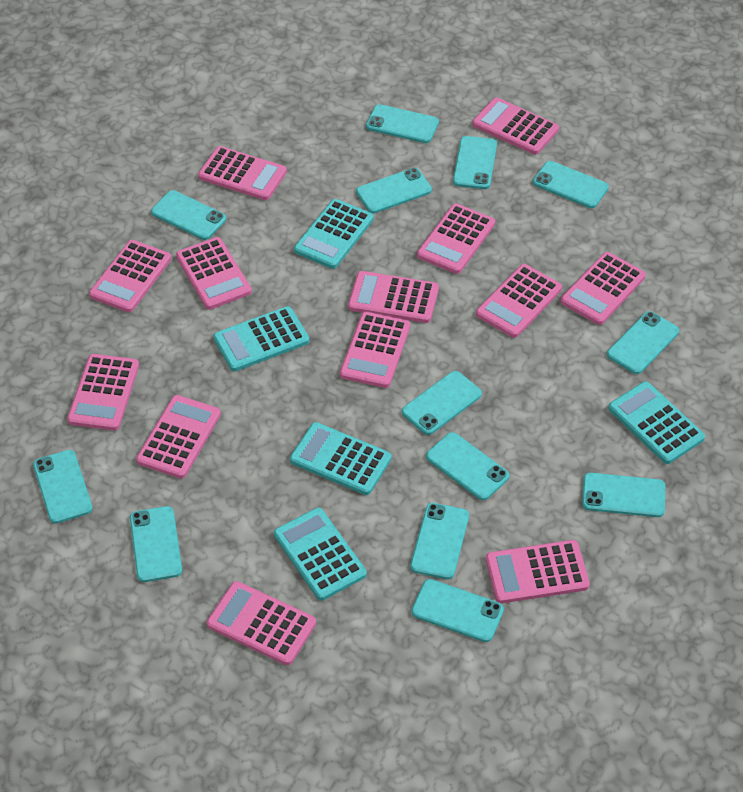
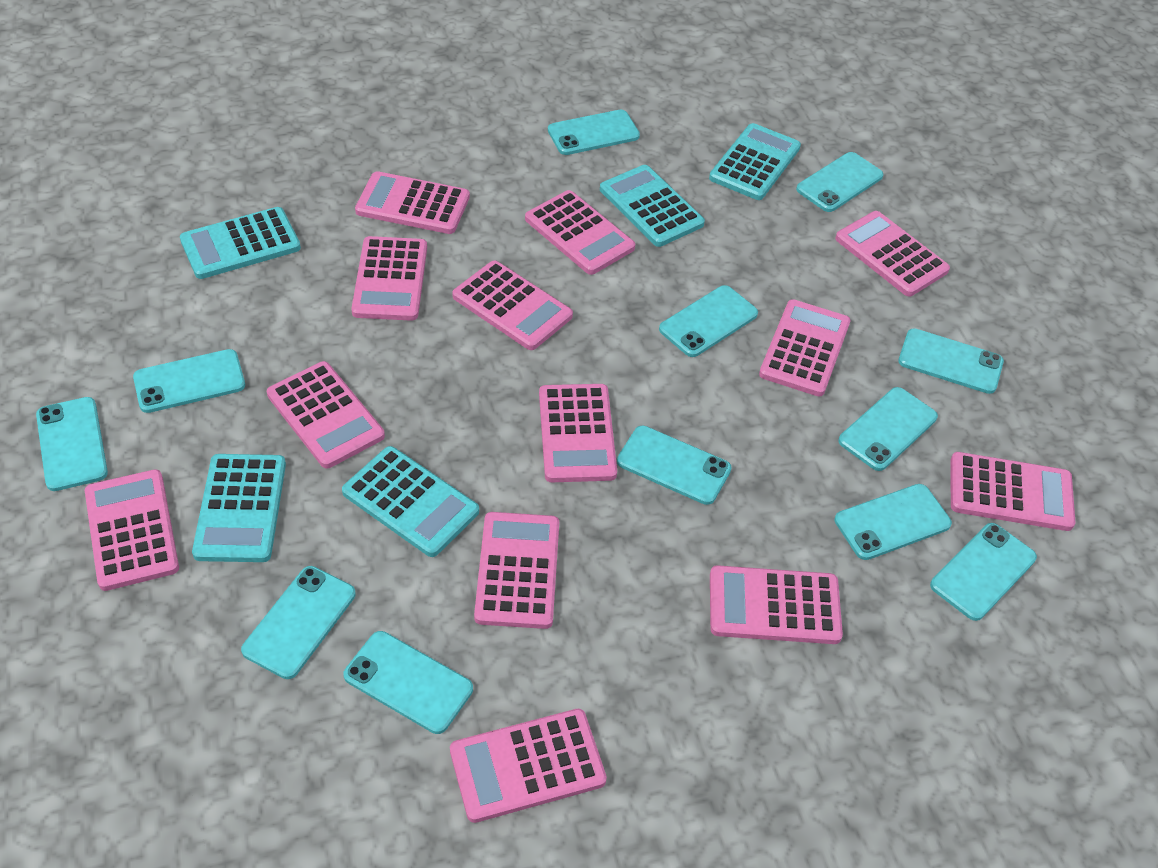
turquoise phone: [33,450,93,524] [130,506,182,582] [151,190,226,240] [356,168,432,213] [366,104,439,143] [402,371,482,435] [410,503,469,579] [411,579,504,642] [426,432,510,500] [453,136,497,189] [533,161,609,208] [582,473,665,517] [607,311,679,374] = 13 -> [36,397,108,491] [133,349,245,413] [241,566,356,679] [343,631,473,734] [548,110,640,155] [617,426,732,505] [659,285,758,357] [796,152,883,212] [834,484,952,560] [838,387,938,471] [898,328,1004,394] [930,523,1037,621] = 12

